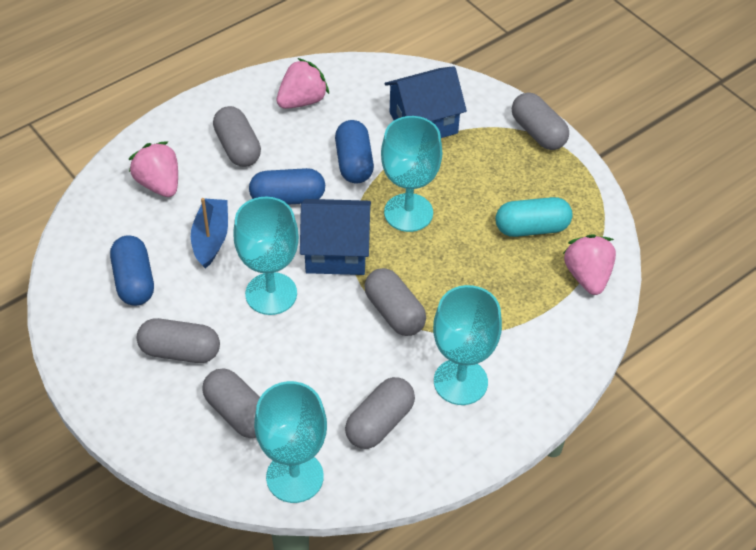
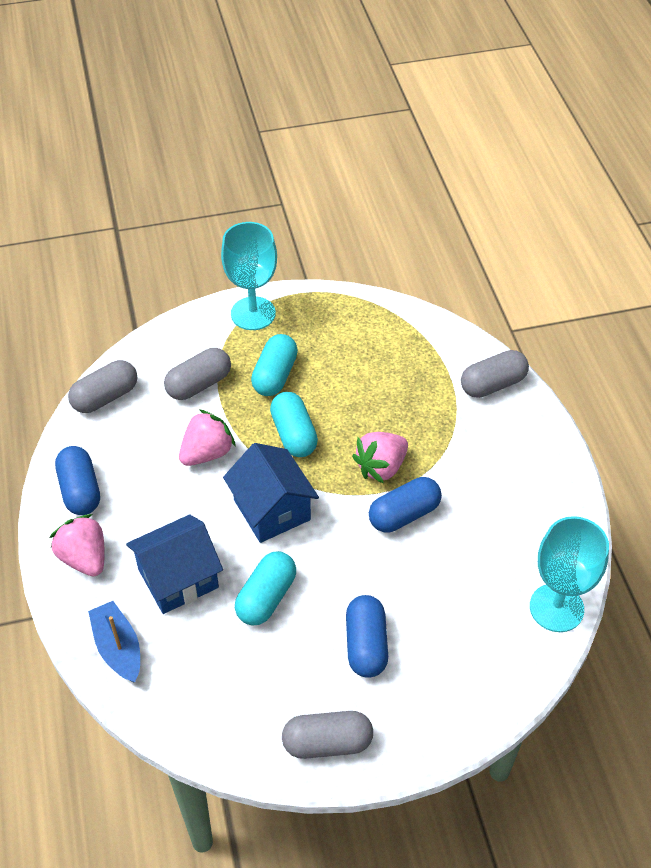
grey capsule: [137,318,220,363] [202,369,260,438] [213,106,261,167] [345,377,415,449] [364,268,426,336] [512,93,569,150] = 6 -> [68,360,137,413] [164,348,231,400] [282,711,373,759] [461,350,529,398] = 4
turquoise capsule: [496,197,573,237] = 1 -> [235,551,296,626] [251,334,298,396] [270,392,318,457] = 3
turquoise goblet: [233,197,299,315] [254,381,327,503] [381,116,442,232] [433,285,502,405] = 4 -> [221,222,277,330] [530,516,609,632] = 2

